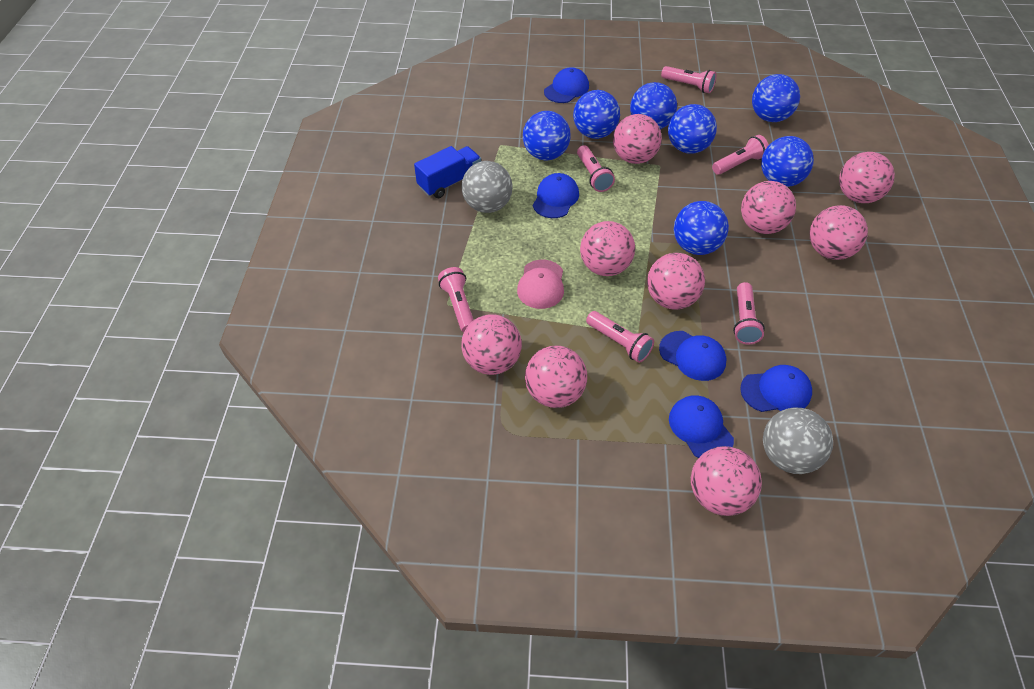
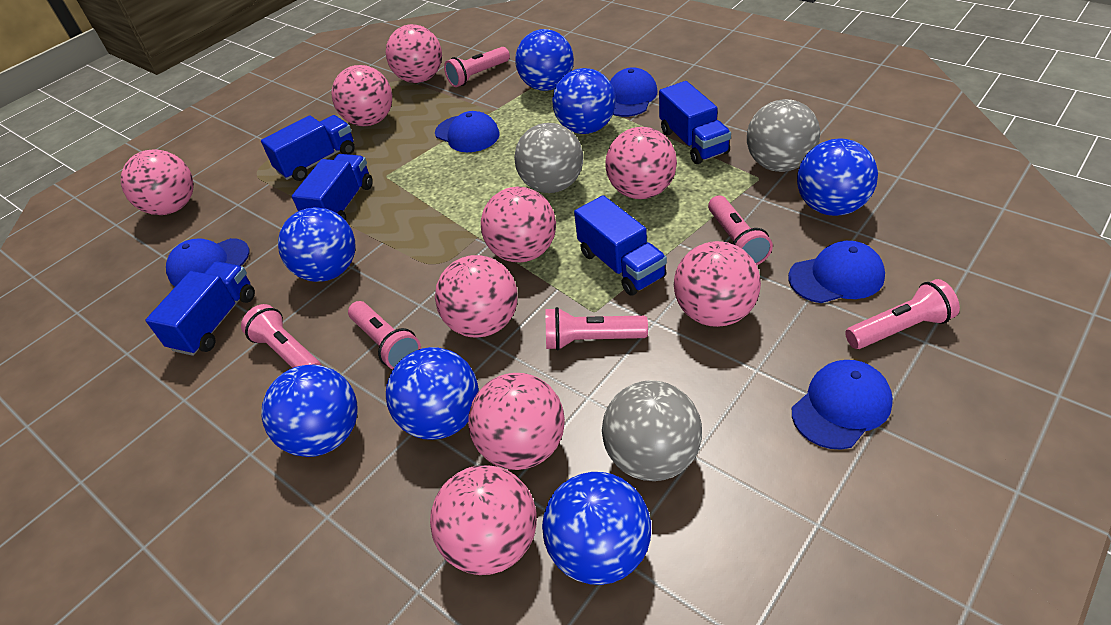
blue truck: [414,146,481,198] = 1 -> [145,262,255,356] [261,115,355,181] [292,154,373,220] [574,195,667,296] [659,81,731,164] = 5
grey ball: [462,161,513,213] [763,407,833,474] = 2 -> [514,123,583,193] [602,380,702,481] [747,99,820,172] = 3
pink cap: [517,260,564,309] = 1 -> none = 0

